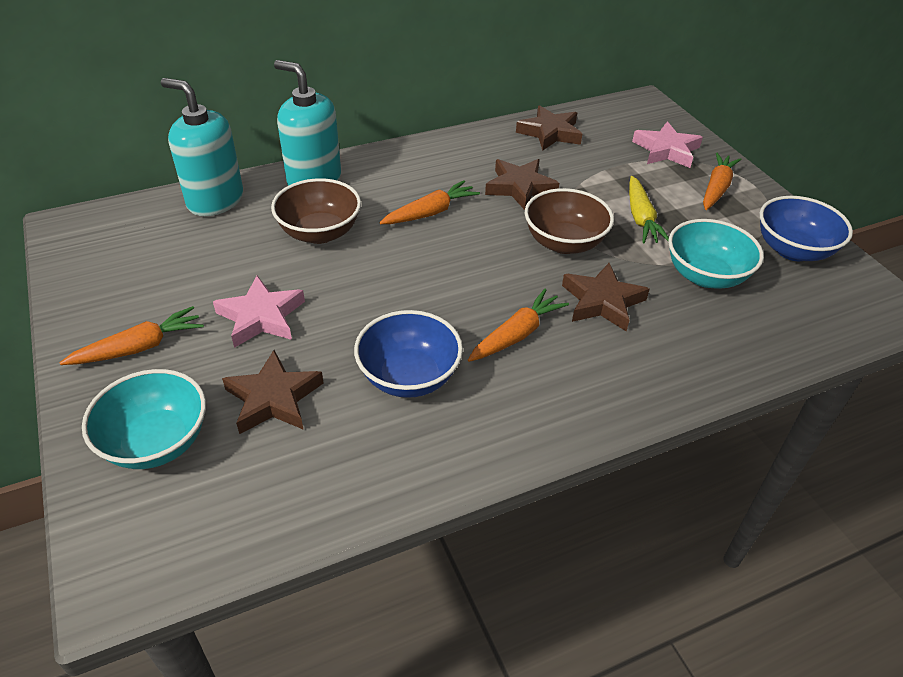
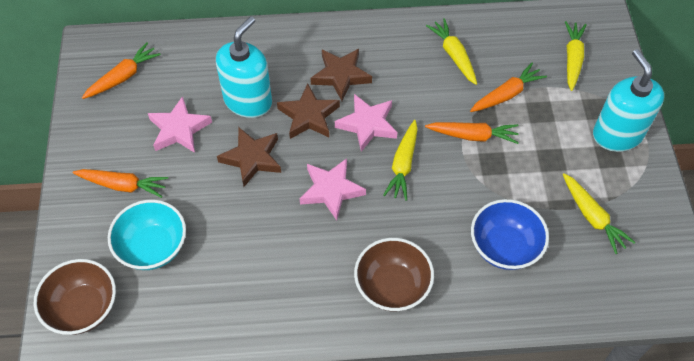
blue bowl: [354,310,463,398] [760,196,853,261] = 2 -> [471,199,549,270] = 1
brown star: [222,350,323,434] [485,159,559,210] [516,105,582,151] [562,263,650,331] = 4 -> [217,128,281,187] [277,84,340,139] [311,49,372,101] = 3
pink star: [213,276,305,348] [632,121,703,168] = 2 -> [148,96,212,153] [300,158,366,220] [335,94,397,152] = 3
turquoise bowl: [82,369,206,469] [668,219,764,289] = 2 -> [108,200,186,270] = 1
yellow carrot: [629,176,669,243] = 1 -> [383,120,418,201] [426,18,477,85] [563,173,635,254] [565,21,587,91] = 4

